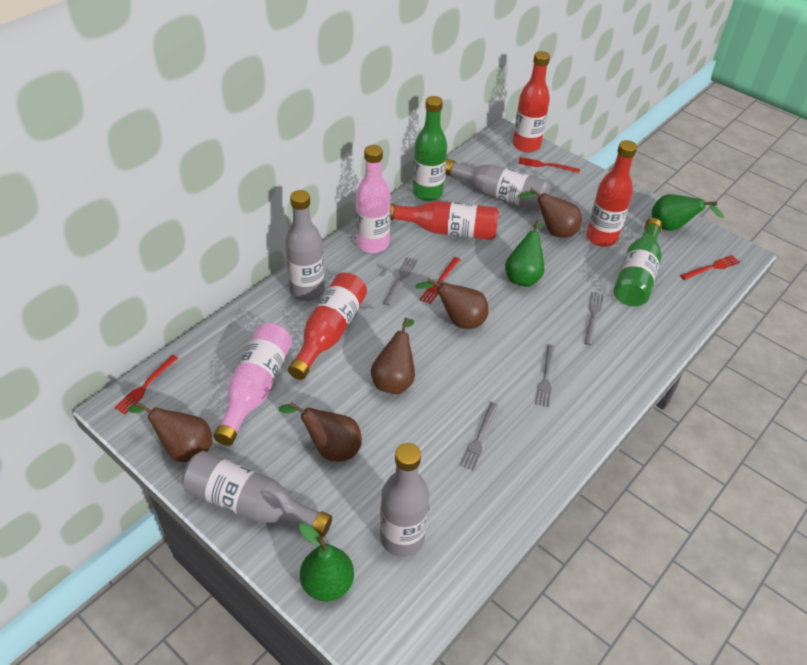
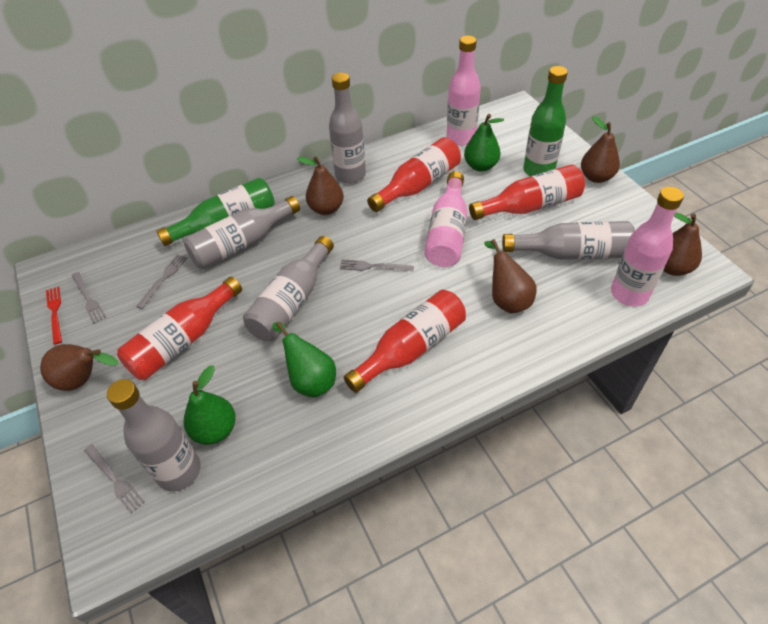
grey bottle: [182,451,332,537] [285,190,325,301] [380,443,430,557] [445,159,550,211] = 4 -> [107,379,201,491] [184,196,300,269] [243,236,334,341] [329,72,366,184] [502,221,635,260] = 5
pink bottle: [214,323,292,446] [356,145,391,253] = 2 -> [425,171,467,267] [447,36,481,145] [611,187,684,307] = 3
red fork: [114,355,178,414] [420,257,461,304] [518,157,580,173] [680,255,740,280] = 4 -> [46,287,62,345] = 1

